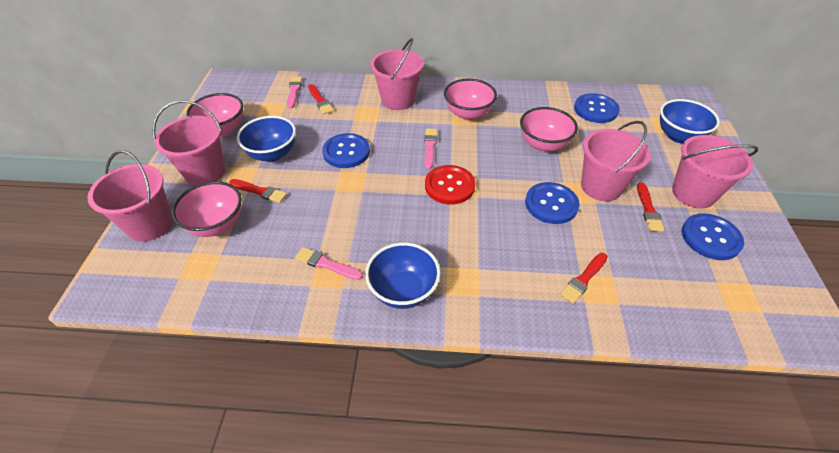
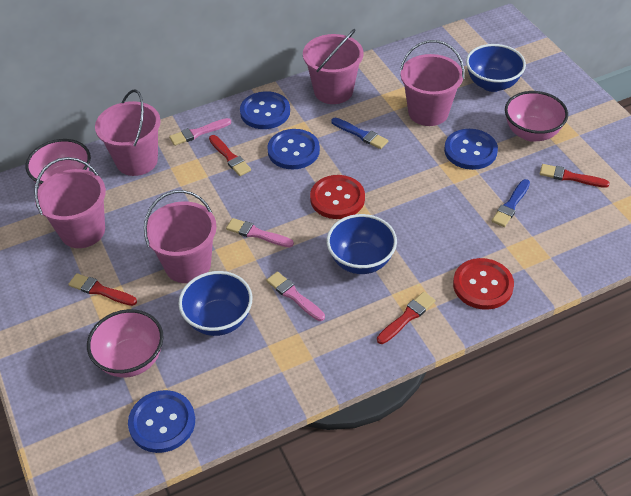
blue brush: none = 0 -> [331,117,388,149] [492,179,530,227] = 2
pink bowl: [172,181,242,237] [186,93,243,137] [444,79,497,121] [520,107,578,152] = 4 -> [25,139,91,186] [87,309,164,378] [505,91,568,142] = 3
red button: [425,165,475,204] = 1 -> [310,175,365,219] [453,258,514,310] = 2

